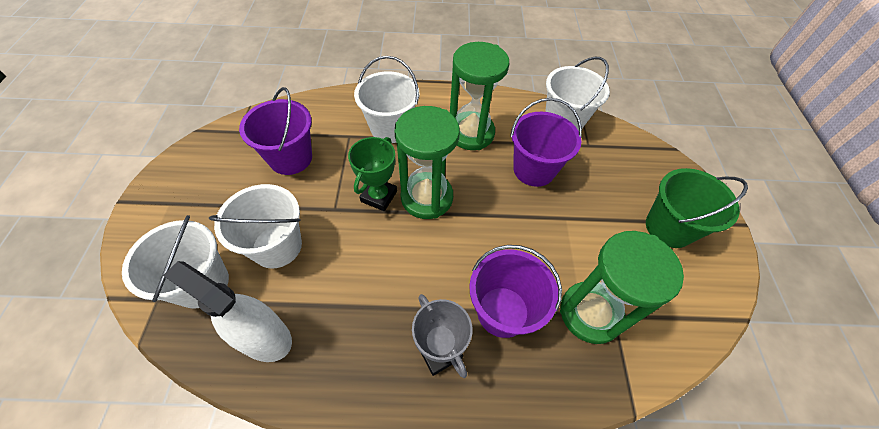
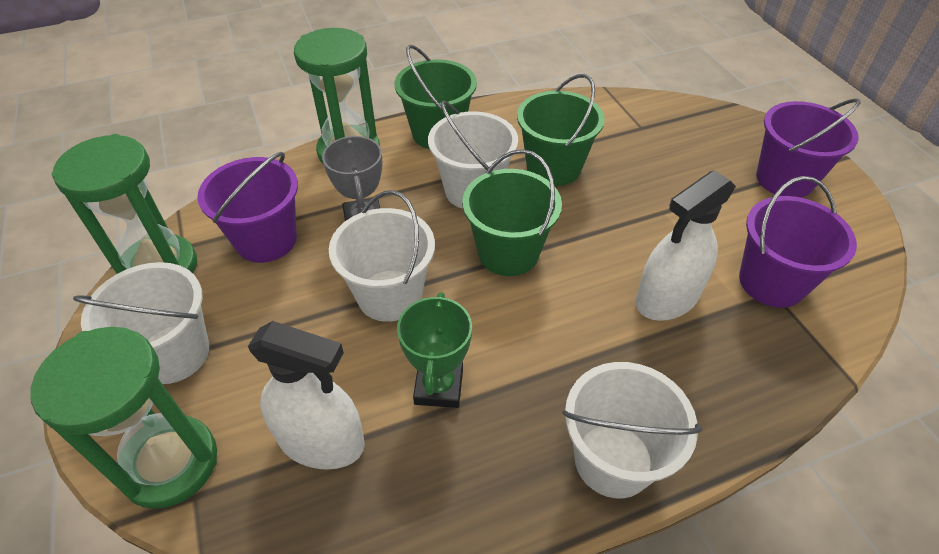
green bucket: [646,168,748,248] = 1 -> [395,45,477,149] [462,149,562,276] [517,74,605,186] = 3
white spray bottle: [163,261,292,362] = 1 -> [248,321,365,470] [636,170,736,321] = 2

